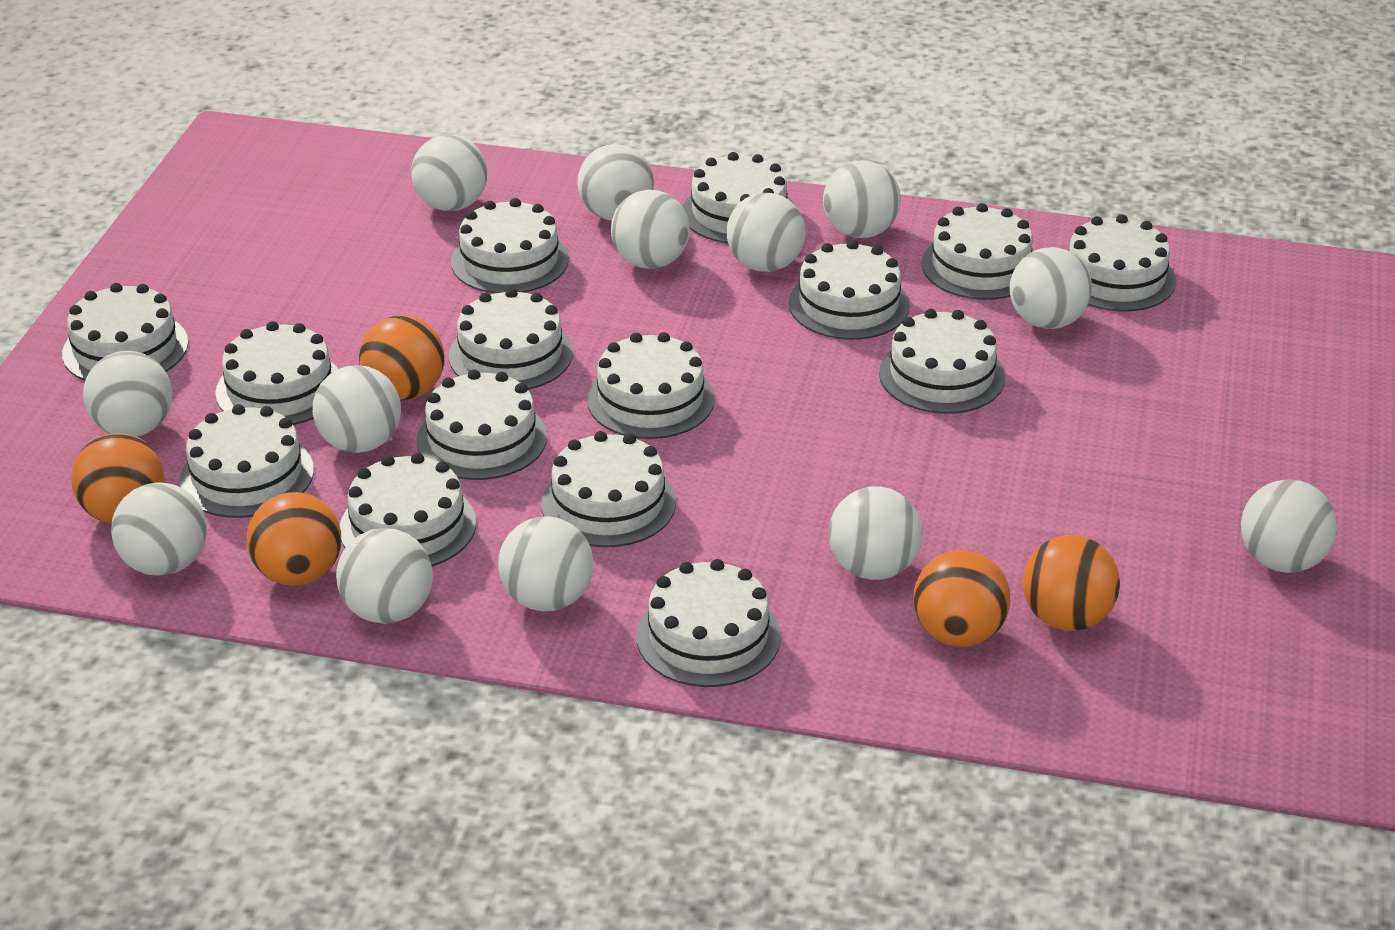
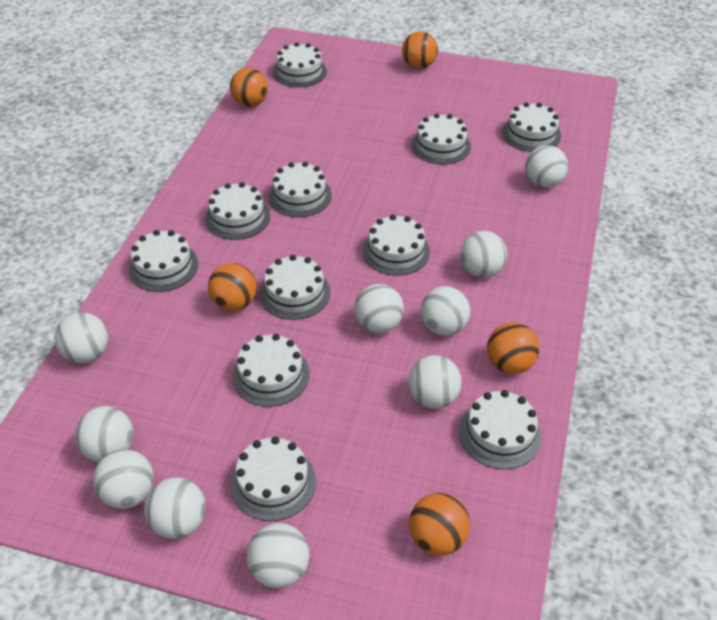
white ball: [83,351,172,437] [111,482,207,576] [313,365,401,453] [336,528,433,624] [411,135,487,211] [498,516,593,611] [577,144,654,221] [611,190,690,269] [727,193,806,272] [823,161,901,238] [829,486,923,580] [1009,247,1092,329] [1241,479,1337,573] = 13 -> [54,312,108,363] [75,406,134,462] [93,449,154,509] [144,477,206,539] [247,523,309,588] [354,284,404,333] [408,355,462,409] [421,286,470,336] [460,231,507,278] [525,145,568,188] = 10
white cake: [62,283,188,381] [180,404,314,518] [215,321,338,425] [340,453,476,567] [416,369,547,480] [449,288,573,390] [451,198,569,293] [541,431,676,547] [587,332,715,439] [637,559,781,687] [683,152,794,243] [789,240,910,340] [879,309,1005,414] [922,203,1033,300] [1069,214,1176,312] = 15 -> [129,230,198,292] [205,182,270,240] [230,437,316,521] [232,334,310,407] [260,255,331,320] [268,162,332,217] [273,42,327,87] [363,215,430,275] [411,113,471,165] [459,390,541,469] [502,102,561,152] = 11

